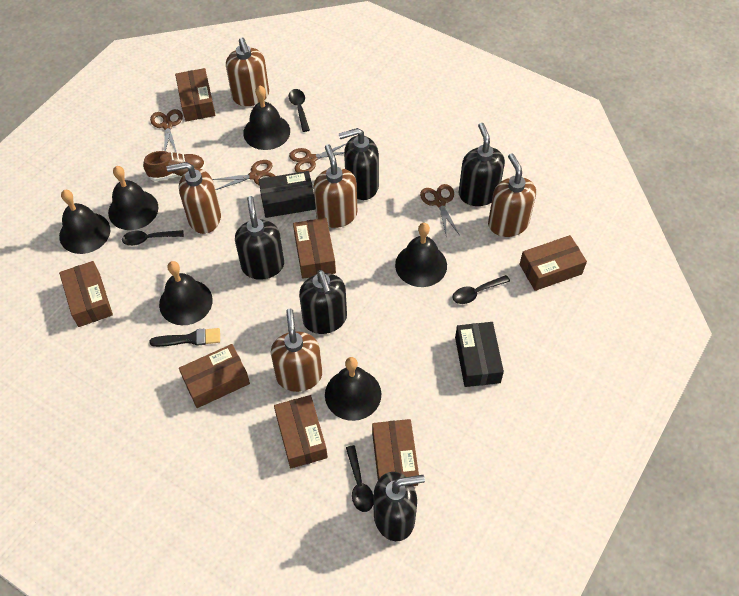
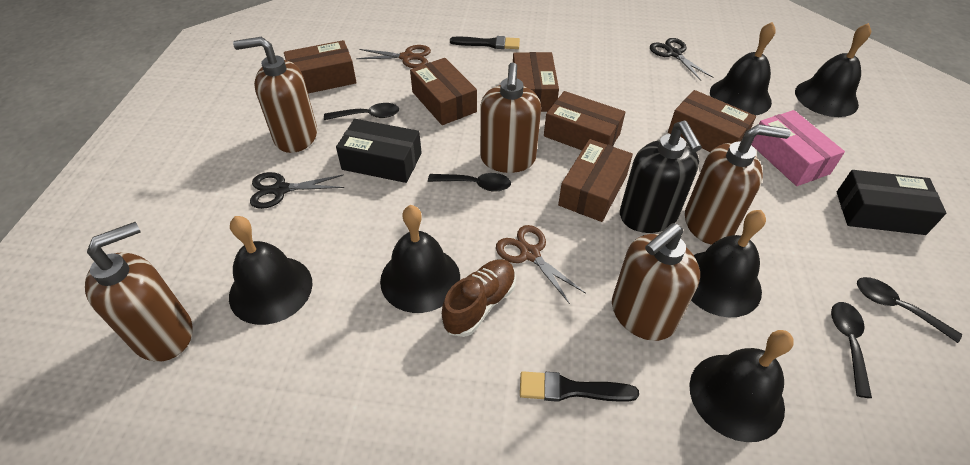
black brush: [149,328,220,347] = 1 -> [450,36,520,49] [520,371,639,402] = 2
black scissors: none = 0 -> [250,172,344,209] [650,38,713,81] = 2
black soap dispenser: [235,196,284,280] [299,270,347,334] [339,128,379,200] [373,472,425,541] [459,123,505,206] = 5 -> [620,121,702,233] = 1
brown box: [59,261,113,327] [175,68,216,121] [179,344,250,408] [274,395,328,468] [293,218,336,279] [372,419,419,486] [520,235,587,291] = 7 -> [284,40,357,94] [410,58,477,125] [513,52,559,112] [544,91,625,150] [558,139,633,222] [668,90,756,152] = 6
brown scissors: [150,109,183,153] [212,160,275,190] [289,143,347,173] [420,184,459,234] = 4 -> [356,45,431,68] [496,225,586,304] = 2
pink box: none = 0 -> [751,110,845,186] = 1

